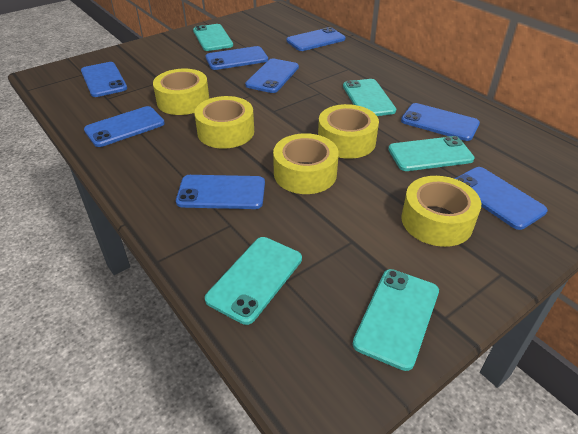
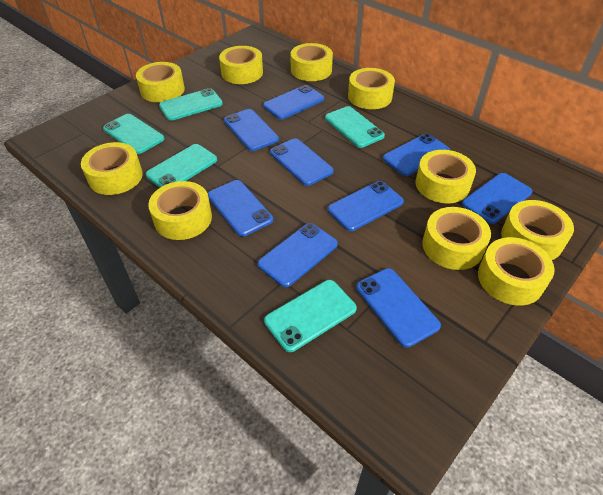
blue phone: [81,62,127,97] [84,106,165,147] [176,175,265,209] [205,46,268,70] [245,58,299,93] [286,27,345,51] [401,103,480,141] [454,167,547,230] = 8 -> [208,180,273,237] [224,109,279,151] [258,223,338,287] [263,85,324,120] [270,138,334,186] [328,181,404,231] [356,268,441,348] [383,134,450,176] [462,173,532,224] = 9
yellow tape: [153,69,209,115] [194,96,254,149] [273,133,339,194] [318,104,379,159] [401,176,481,247] = 5 -> [81,142,143,195] [136,62,185,103] [148,181,212,240] [219,46,263,84] [290,43,333,81] [348,68,395,109] [416,150,476,203] [422,207,491,270] [478,237,555,306] [501,200,574,260] = 10

